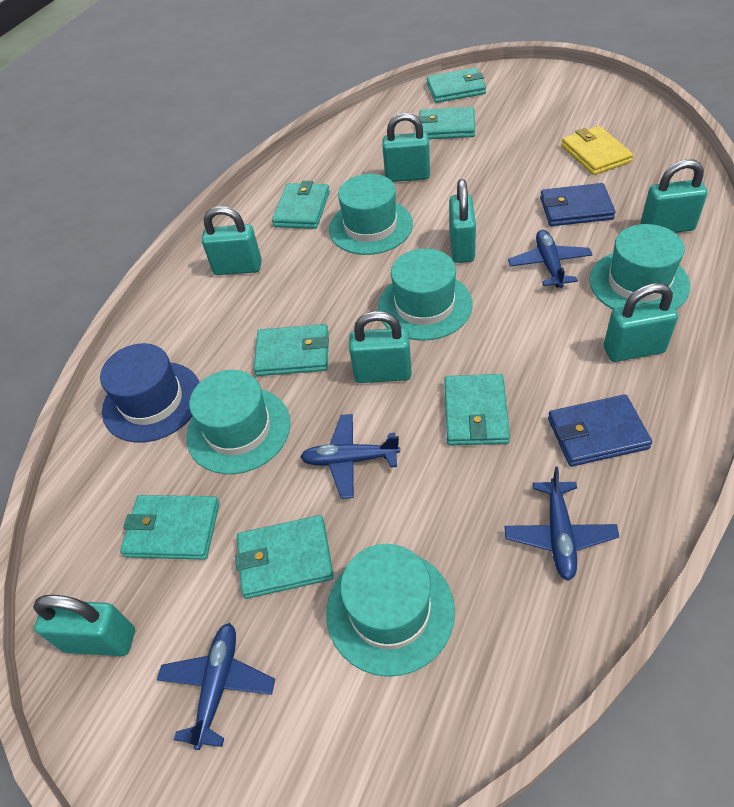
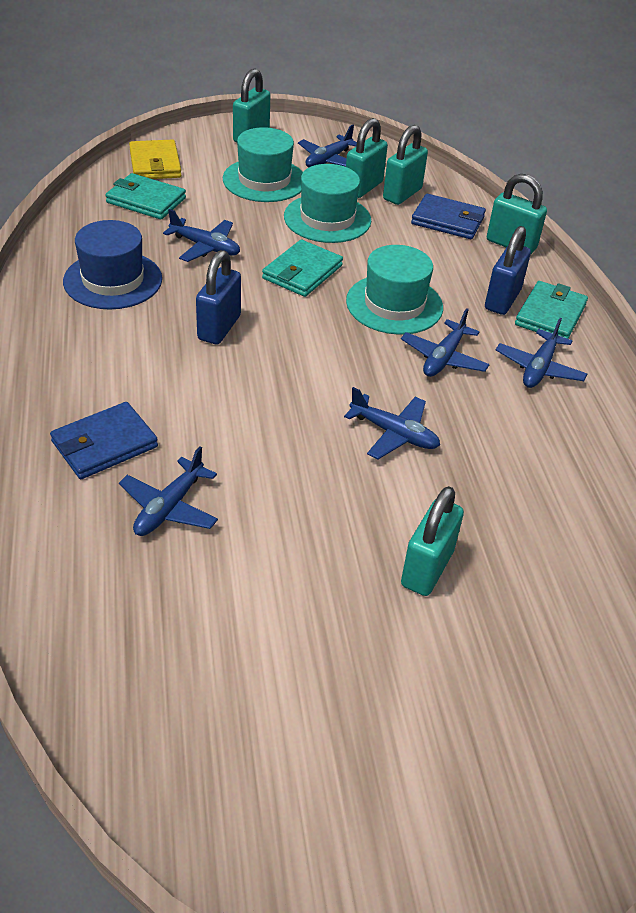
blue padlock: none = 0 -> [196,250,241,344] [485,226,531,315] = 2
blue plane: [157,623,275,750] [300,414,400,499] [504,467,619,581] [508,230,593,288] = 4 -> [119,446,218,536] [163,209,240,262] [298,125,357,168] [344,387,440,459] [401,308,490,377] [496,318,587,388] = 6
turquoise hat: [186,370,290,474] [326,544,455,677] [329,174,413,255] [378,248,473,341] [589,224,690,310] = 5 -> [223,127,303,202] [284,164,371,243] [346,245,443,335] = 3
turquoise padlock: [33,595,135,656] [202,206,262,275] [349,311,412,383] [382,112,430,182] [449,179,476,263] [604,283,678,362] [641,159,708,233] = 7 -> [233,69,270,143] [346,118,388,198] [383,125,428,205] [401,486,464,596] [487,174,547,254] = 5
turquoise wallet: [120,495,220,560] [235,515,334,599] [254,324,329,376] [272,181,330,229] [418,107,475,139] [427,68,486,103] [444,374,510,445] = 7 -> [106,173,186,220] [262,240,343,297] [515,281,588,339] = 3

